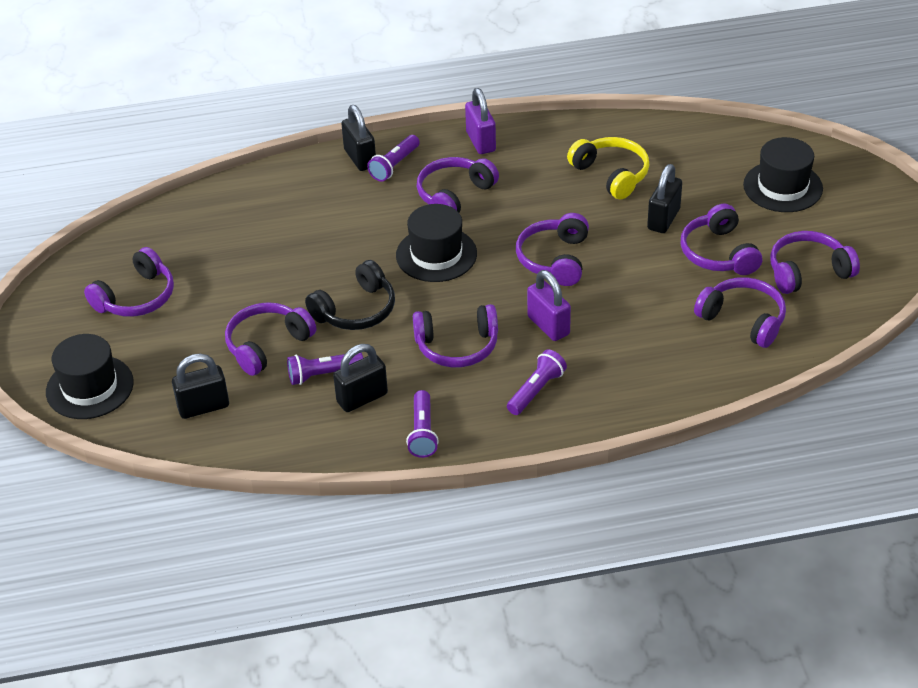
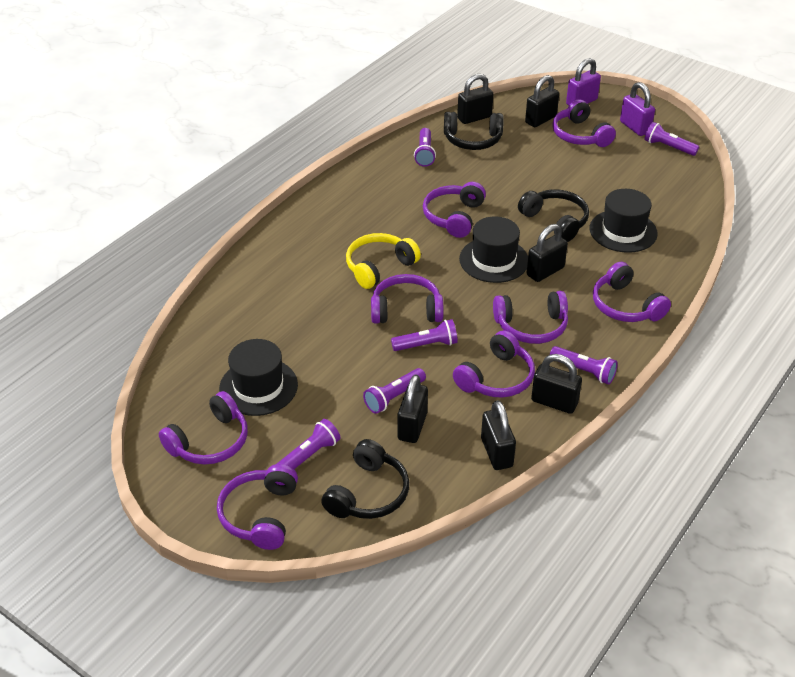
black headphones: [305,260,395,330] = 1 -> [321,439,409,519] [444,112,504,150] [518,189,589,242] = 3
black padlock: [172,354,229,419] [333,344,388,412] [341,105,376,171] [647,164,682,233] = 4 -> [398,374,428,443] [457,74,493,124] [481,400,516,470] [525,75,559,127] [527,224,568,282] [531,354,582,414] = 6
purple flashlight: [287,353,363,385] [367,135,420,182] [406,390,439,458] [507,350,567,415] = 4 -> [277,419,340,469] [363,368,426,414] [391,319,458,351] [414,128,436,167] [550,346,618,384] [644,122,699,156] = 6

